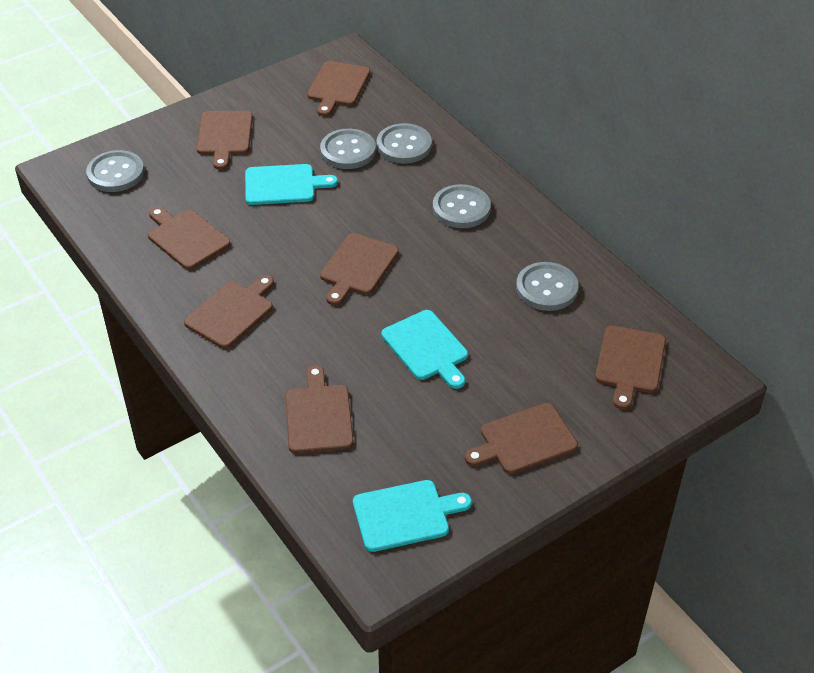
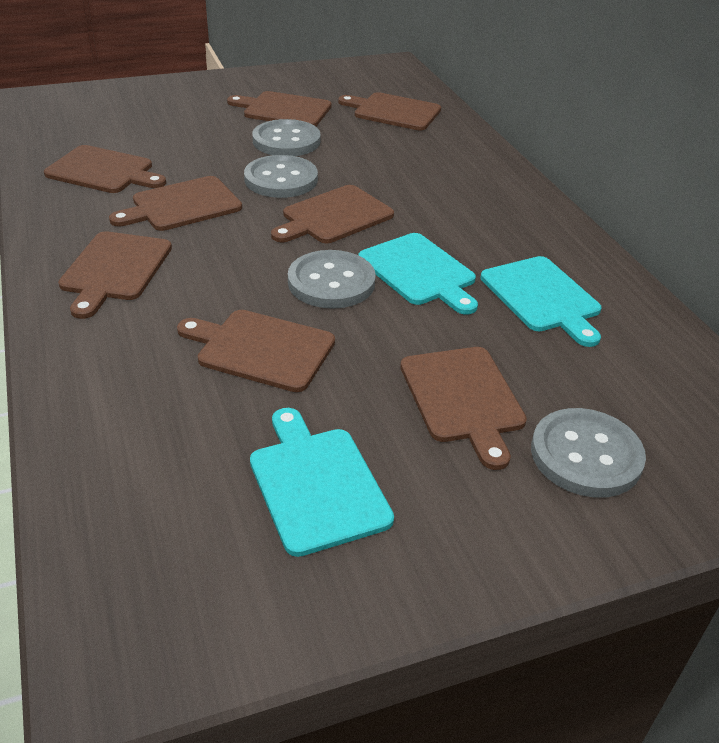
grey button: [86,150,144,192] [320,129,376,169] [377,123,432,164] [433,184,491,228] [516,262,578,311] = 5 -> [244,155,318,198] [252,119,321,156] [288,250,376,309] [531,408,646,498] = 4

